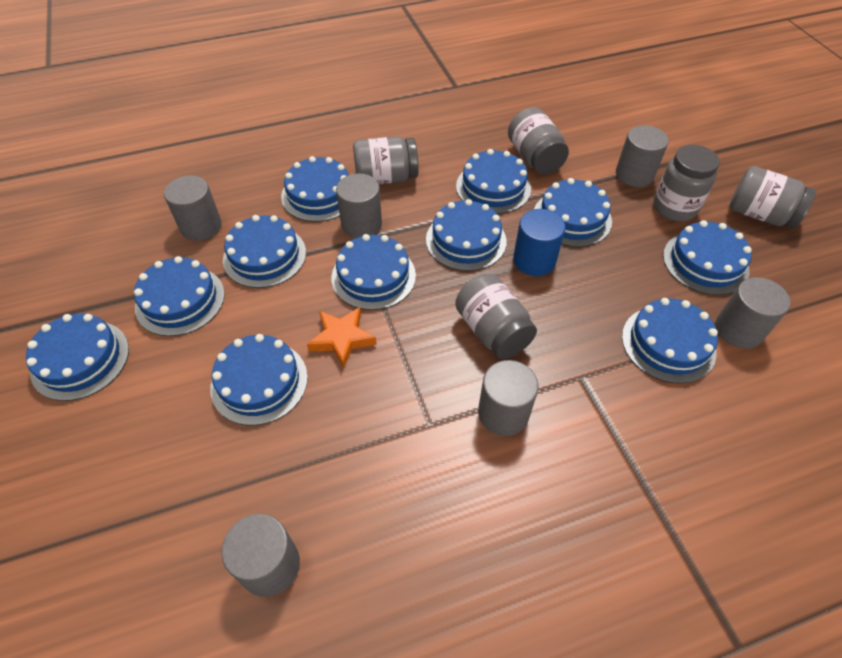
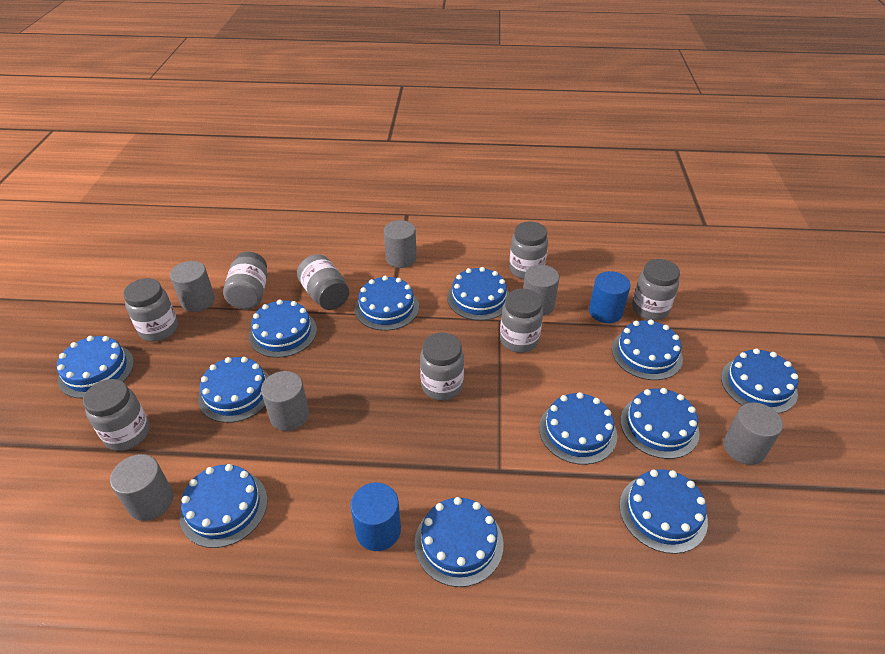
blue cake: [26,314,129,401] [134,256,225,336] [210,334,308,426] [223,215,306,288] [281,156,349,222] [331,234,416,310] [426,199,506,271] [456,149,531,214] [534,178,612,247] [622,298,718,384] [663,220,752,295] = 11 -> [57,336,134,398] [180,464,267,548] [198,357,269,423] [249,300,317,358] [355,276,419,331] [415,497,504,587] [447,267,509,321] [539,392,617,465] [612,319,683,380] [619,469,708,554] [620,388,700,459] [721,349,798,414] = 12
blue cylinder: [513,209,565,276] = 1 -> [351,483,401,551] [589,271,631,323] = 2
grey jar: [353,136,419,184] [455,274,537,359] [508,107,569,175] [654,145,720,221] [729,166,816,229] = 5 -> [83,379,150,451] [123,278,178,342] [223,252,267,309] [297,254,349,310] [420,333,464,400] [500,289,543,353] [509,221,548,279] [632,259,680,320] = 8
orange star: [307,307,377,368] = 1 -> none = 0

